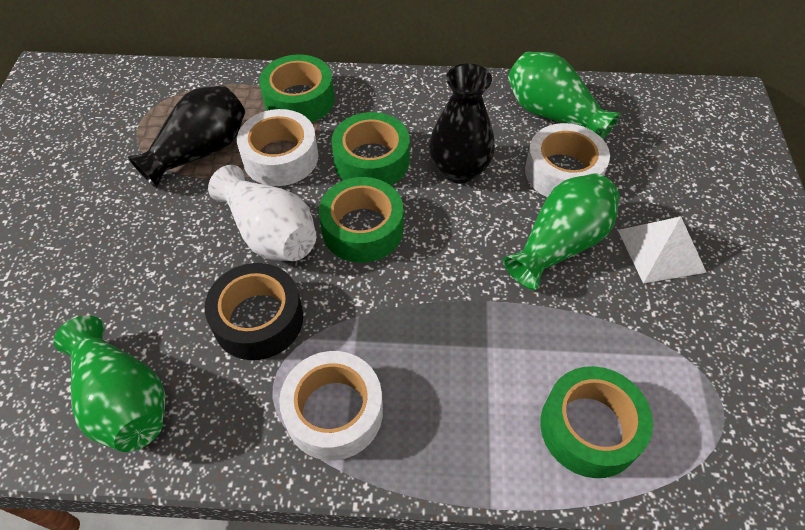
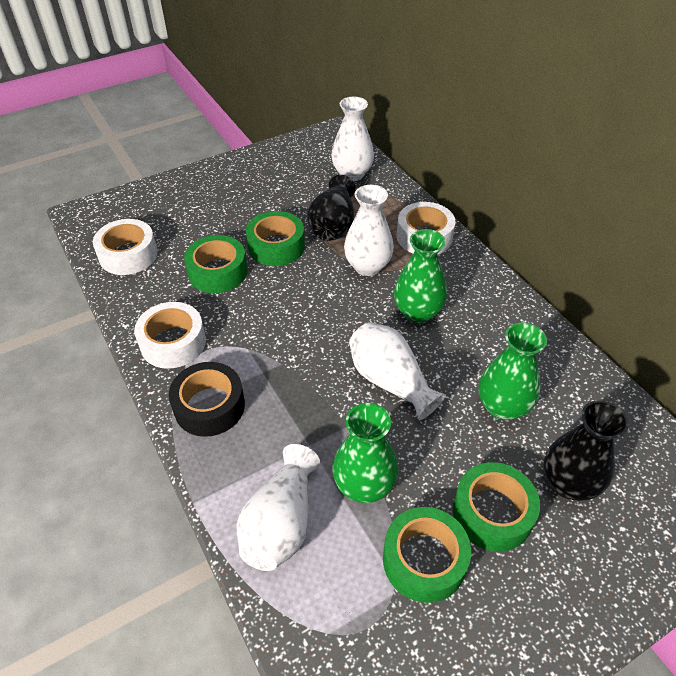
white pyramid: [618,216,707,284] = 1 -> none = 0
white vase: [208,165,316,261] = 1 -> [236,444,320,571] [331,97,374,181] [344,185,394,276] [349,322,446,420] = 4

